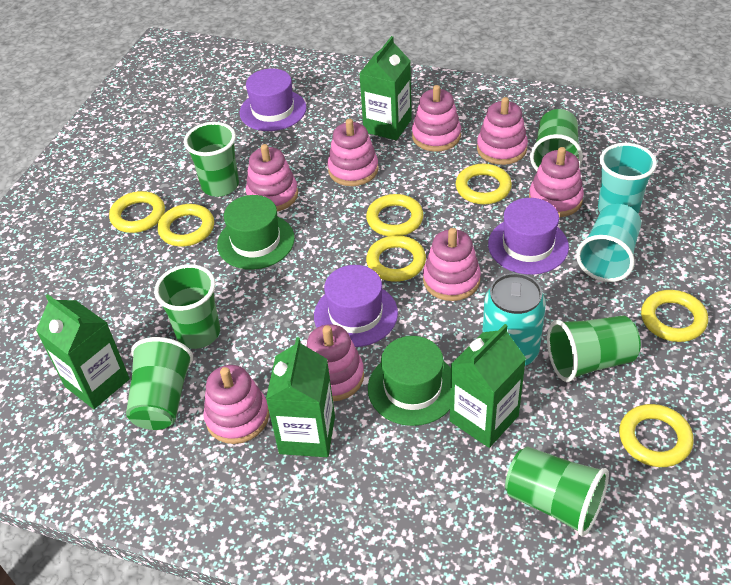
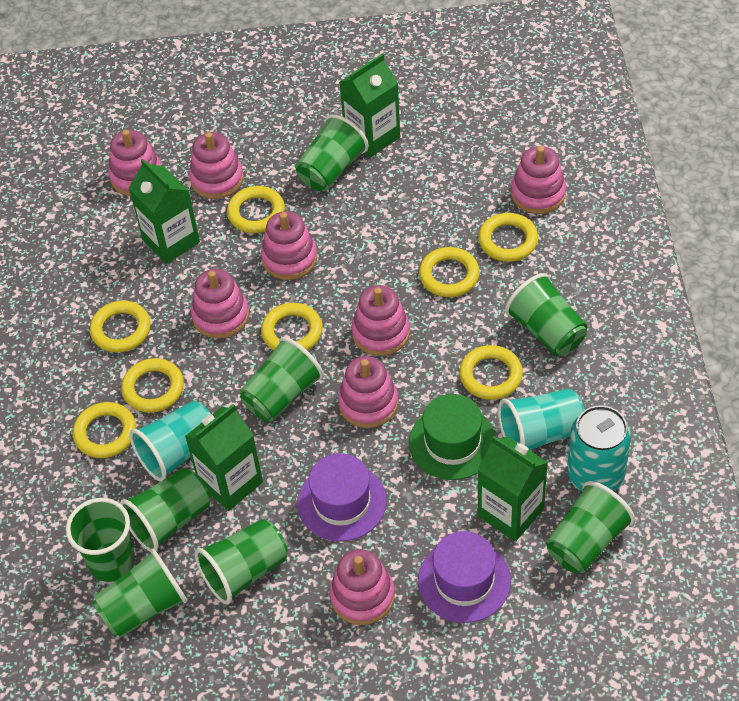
green cup: [126,337,193,430] [154,264,220,349] [184,122,239,197] [505,447,609,537] [530,109,583,171] [547,315,641,382] = 6 -> [66,498,135,582] [92,549,187,638] [120,468,211,552] [195,519,288,604] [240,337,324,422] [295,114,369,191] [505,273,587,356] [546,481,635,573] = 8
green hat: [217,195,295,270] [368,336,451,426] = 2 -> [409,394,496,480] = 1
purple hat: [240,69,307,131] [314,265,398,347] [488,198,569,275] = 3 -> [298,453,387,542] [418,531,511,623] = 2
yellow ring: [109,191,165,233] [158,204,214,246] [366,194,424,236] [366,235,426,282] [456,164,512,204] [619,404,694,467] [641,290,708,342] = 7 -> [73,402,136,458] [90,301,151,352] [121,358,184,413] [227,186,285,233] [261,303,323,351] [419,247,480,297] [459,345,523,400] [478,213,538,262] = 8

